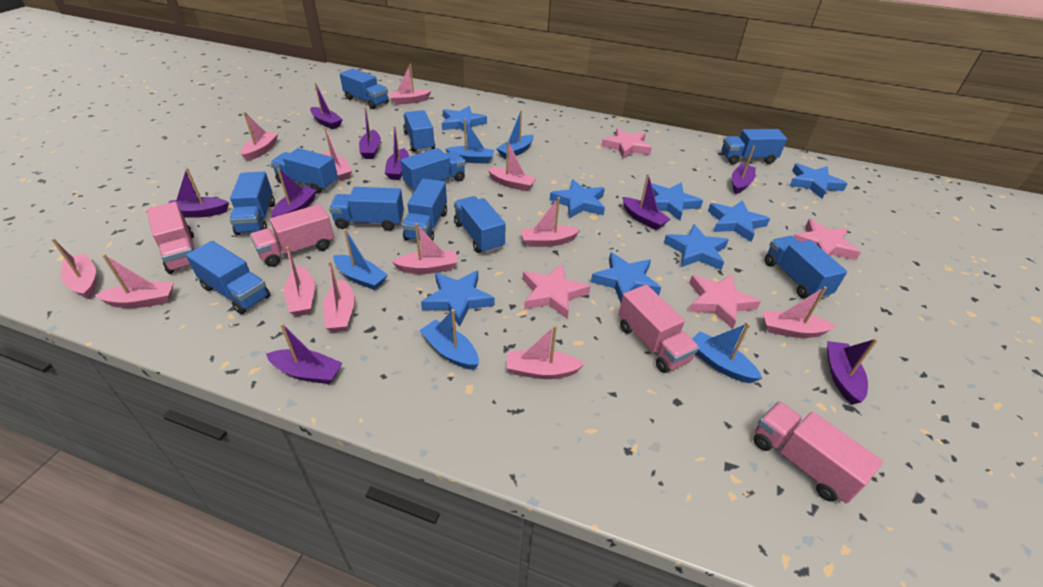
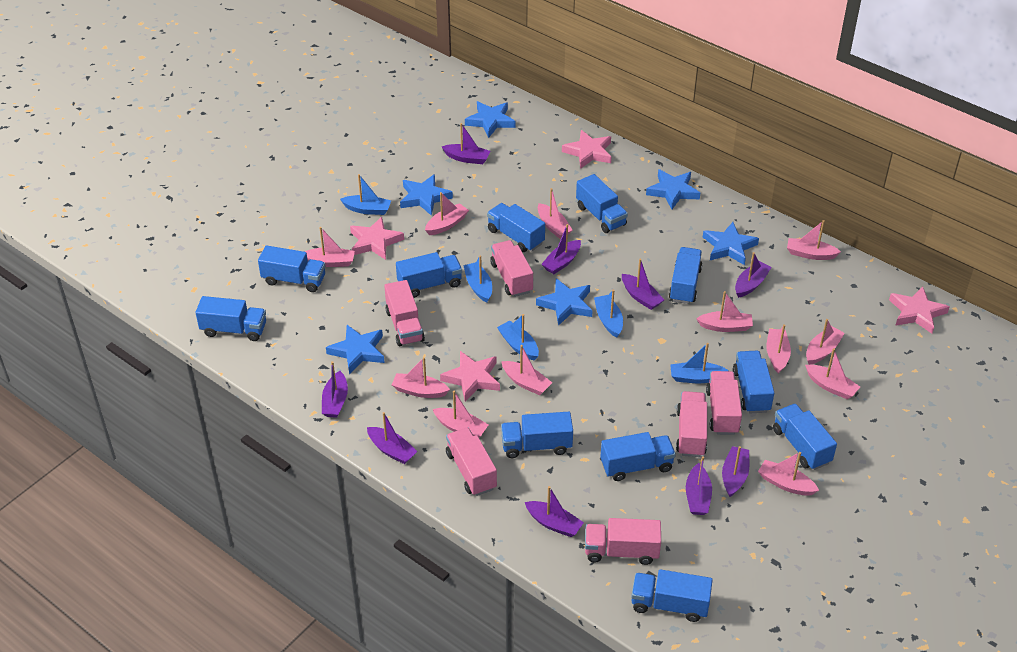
blue star: [421,271,495,327] [442,106,487,132] [550,179,605,218] [591,252,661,303] [651,182,703,221] [664,224,729,270] [708,200,770,242] [790,163,848,199] = 8 -> [326,325,385,374] [400,174,453,216] [465,101,515,138] [536,278,593,326] [646,169,700,209] [703,222,759,265] = 6
pink truck: [147,202,195,274] [250,204,334,267] [618,285,699,373] [753,401,883,504] = 4 -> [384,280,425,346] [446,428,497,496] [490,240,533,297] [585,518,661,565] [676,391,707,457] [706,371,742,435] = 6

